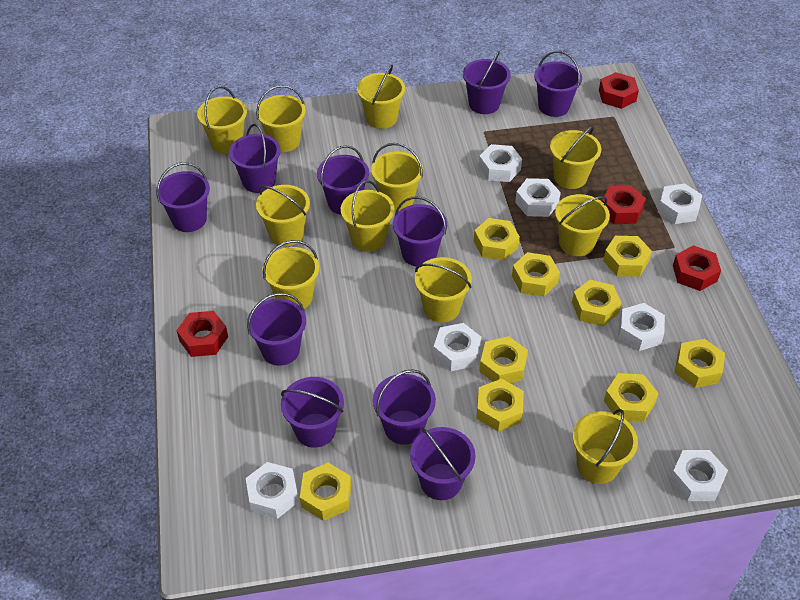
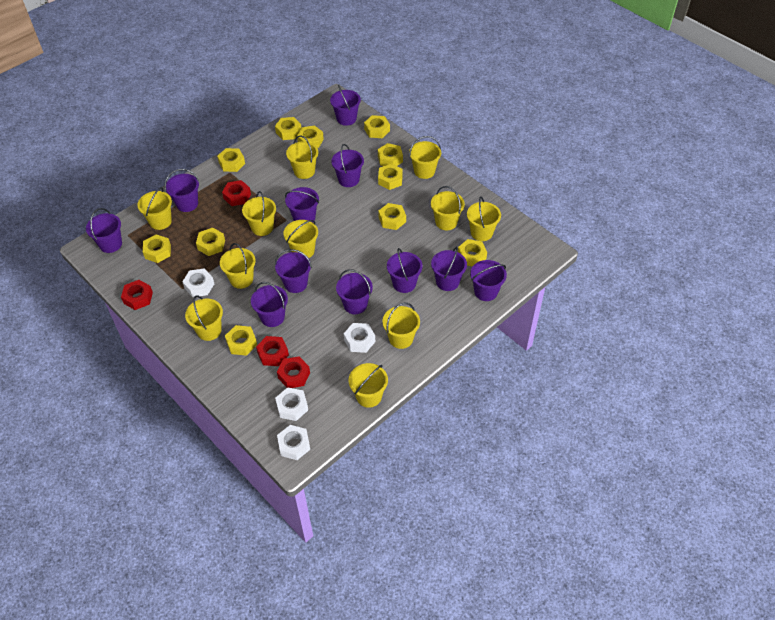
purple bucket: [156,162,210,232] [229,124,281,193] [247,293,306,366] [281,377,344,448] [317,145,369,215] [373,369,436,445] [393,196,447,266] [410,427,476,500] [463,51,511,114] [534,51,582,117] = 10 -> [86,208,122,253] [165,169,199,212] [251,282,288,327] [275,249,312,293] [285,187,319,221] [330,85,361,126] [332,144,364,187] [336,269,373,314] [387,248,423,293] [431,247,467,291] [470,260,507,301] = 11
white nut: [246,462,299,519] [433,323,481,371] [479,144,522,182] [515,178,561,217] [618,303,665,351] [658,184,702,224] [670,450,728,501] = 7 -> [182,268,214,297] [275,387,308,421] [277,425,310,460] [344,323,375,353] = 4
yellow nut: [300,463,351,521] [474,218,520,260] [476,379,524,432] [479,336,528,383] [512,252,560,297] [572,280,621,326] [603,236,652,277] [604,373,659,422] [675,339,725,388] = 9 -> [143,234,171,263] [196,228,225,256] [217,148,245,172] [225,325,257,356] [275,117,301,140] [297,125,324,148] [364,115,390,138] [378,143,403,166] [378,164,403,190] [378,203,406,230] [458,239,487,267] = 11

